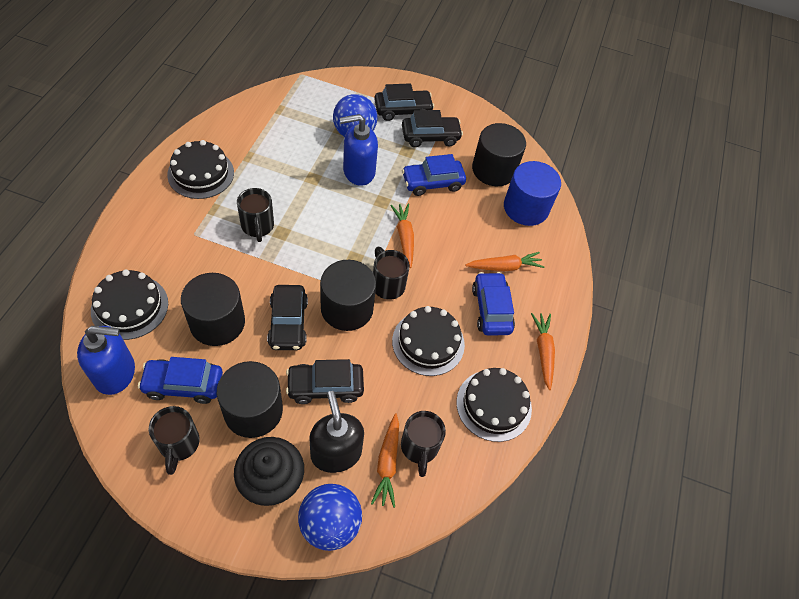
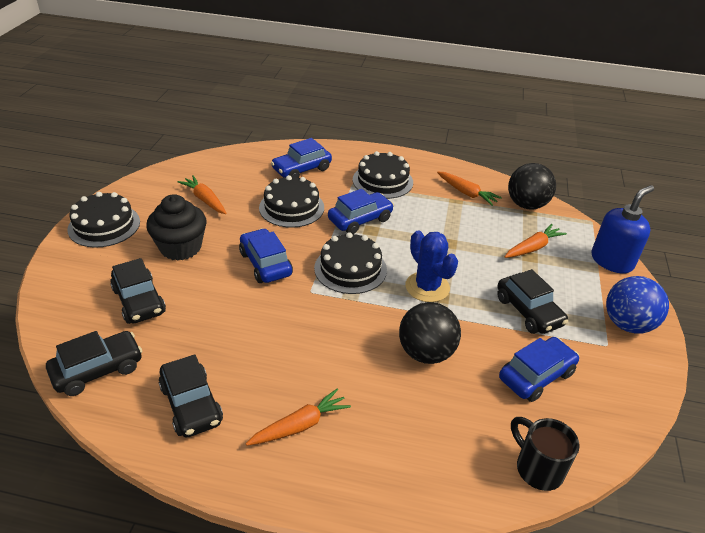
black ball: none = 0 -> [399,302,461,364] [508,163,556,209] = 2
black cylinder: [181,273,245,346] [217,361,283,438] [320,260,376,331] [472,123,526,186] = 4 -> none = 0
black mug: [149,406,200,475] [237,188,274,242] [373,247,410,300] [401,411,446,477] = 4 -> [511,417,580,491] = 1
black soap dispenser: [309,391,364,473] = 1 -> none = 0
blue ball: [298,484,362,551] [333,94,377,137] = 2 -> [606,276,669,334] = 1
blue cactus: none = 0 -> [405,230,458,302] = 1
blue car: [138,357,223,404] [402,154,466,196] [472,272,515,336] = 3 -> [239,228,293,283] [271,138,332,178] [328,189,394,234] [499,337,579,402] = 4
blue cylinder: [504,161,561,226] = 1 -> none = 0
blue soap dispenser: [77,326,135,395] [340,114,378,186] = 2 -> [591,185,654,274] = 1

